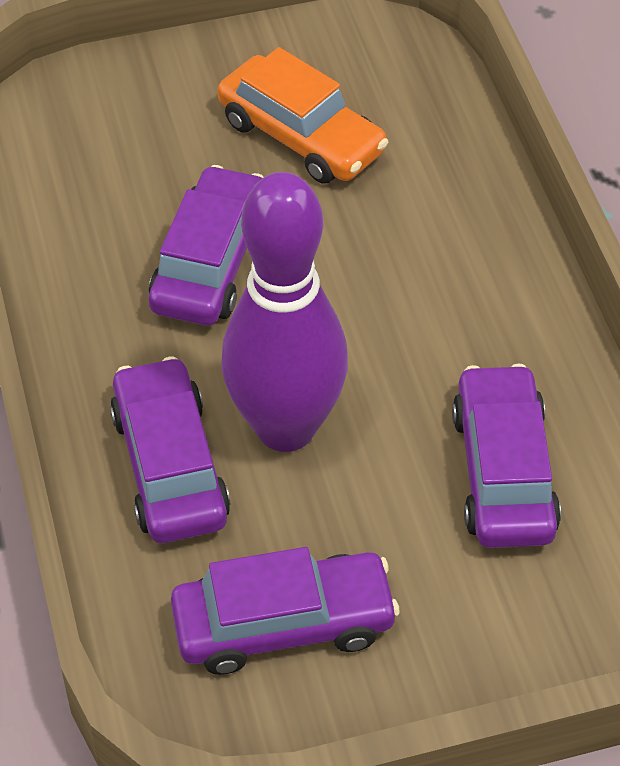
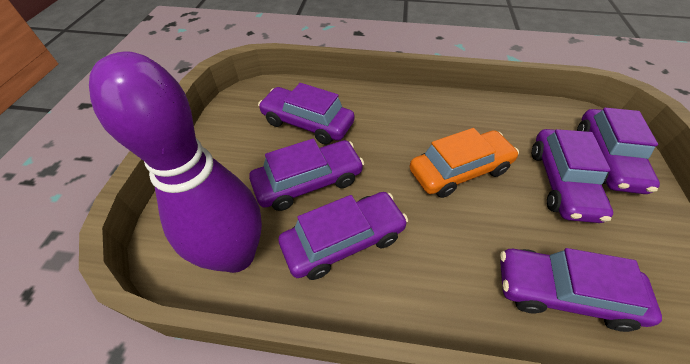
purple car: [110,356,230,543] [149,165,263,326] [171,547,400,675] [452,364,561,548] = 4 -> [249,139,364,211] [258,83,355,145] [279,192,408,280] [500,248,662,332] [532,129,613,223] [577,107,660,194] = 6

